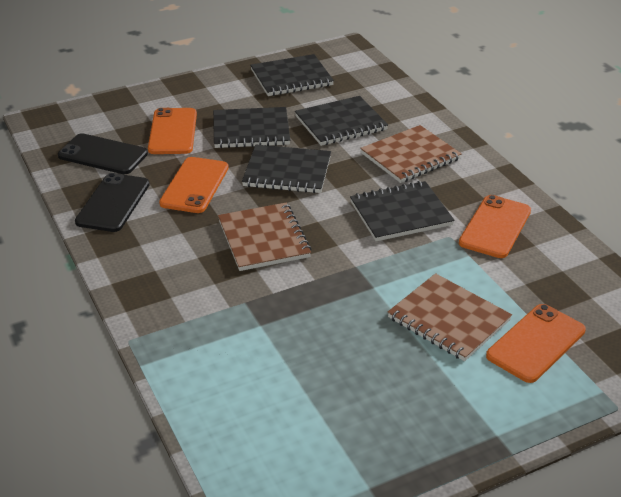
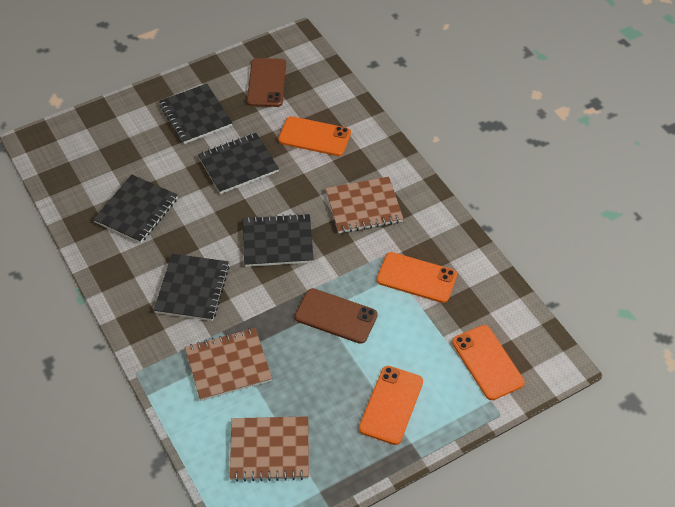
black phone: [58,133,148,174] [75,173,150,232] = 2 -> none = 0
brown phone: none = 0 -> [247,58,286,107] [295,288,378,344] = 2

